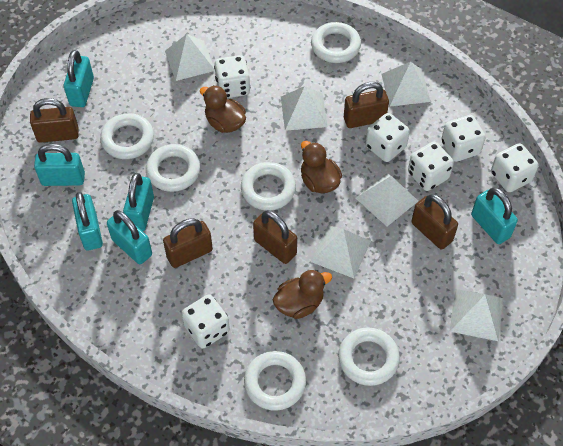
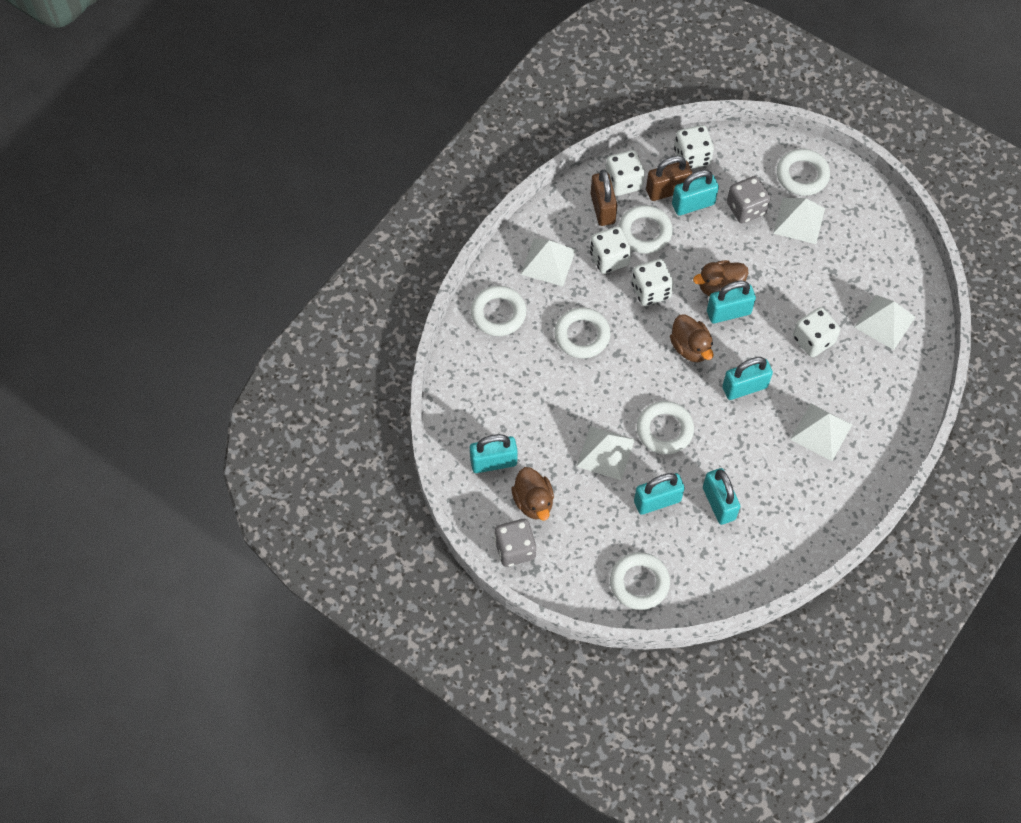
brown padlock: [30,98,79,143] [163,218,213,268] [253,210,297,264] [344,82,389,128] [411,194,458,250] = 5 -> [591,170,617,226] [646,156,692,201] = 2
grey dice: none = 0 -> [494,519,536,567] [727,176,770,224] = 2
white dice: [182,294,230,348] [214,55,250,98] [366,113,410,162] [408,142,454,191] [441,115,486,162] [491,143,539,192] = 6 -> [590,226,631,274] [606,150,645,196] [632,259,674,306] [674,125,714,169] [793,307,840,357] = 5
white pyramid: [165,34,215,81] [281,86,328,131] [311,225,371,278] [356,173,418,226] [381,62,431,106] [450,289,503,341] = 6 -> [521,238,576,286] [576,426,635,480] [773,198,825,244] [790,404,852,461] [854,295,915,350] = 5

